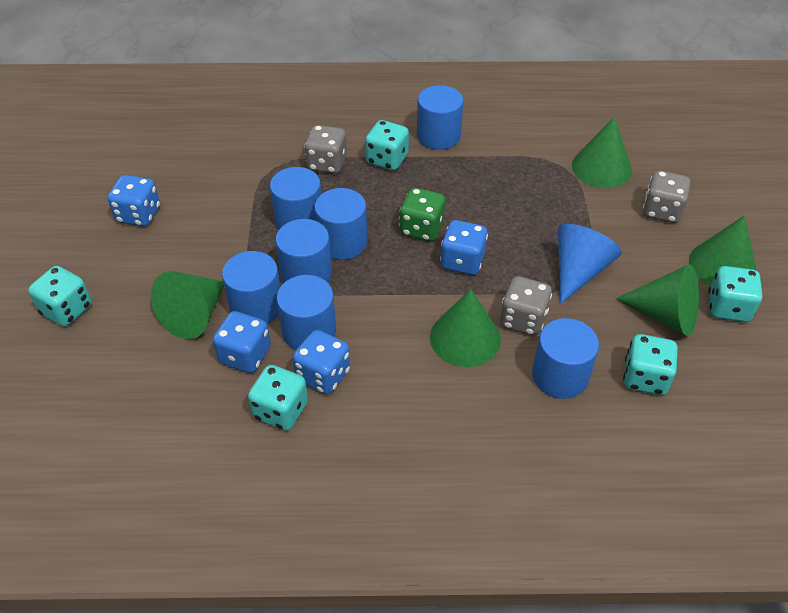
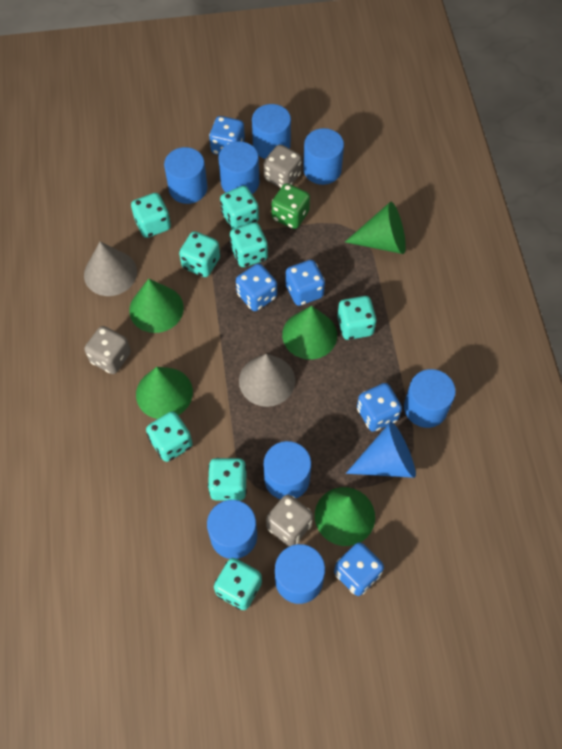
blue cylinder: [222,251,280,324] [270,167,321,229] [276,219,332,283] [276,275,336,350] [314,188,367,260] [417,85,464,150] [532,318,599,399] = 7 -> [164,147,207,204] [207,500,257,559] [219,141,259,194] [252,104,291,159] [264,441,311,499] [275,544,325,604] [303,128,344,185] [404,369,456,428] = 8
blue dice: [108,175,160,227] [213,311,271,373] [293,330,350,394] [440,220,488,275] = 4 -> [209,116,245,155] [236,263,277,311] [285,260,325,306] [334,542,384,596] [357,383,402,432] = 5
grey cone: none = 0 -> [84,241,137,296] [239,354,295,407] = 2
turquoise dice: [28,266,92,327] [248,365,308,431] [365,120,409,171] [623,334,678,395] [708,266,762,322] = 5 -> [131,193,171,238] [146,411,193,462] [179,231,220,277] [208,458,247,501] [214,558,262,610] [220,186,259,229] [230,222,268,267] [337,296,377,340] = 8

